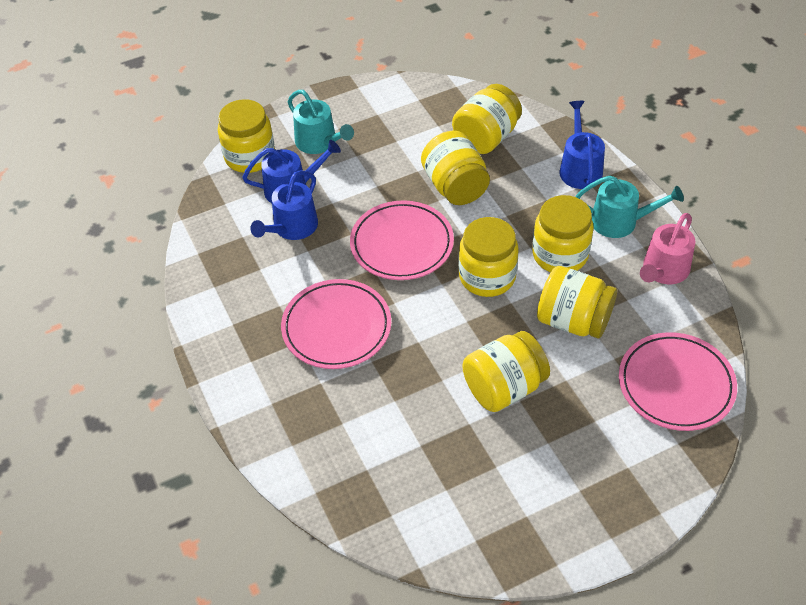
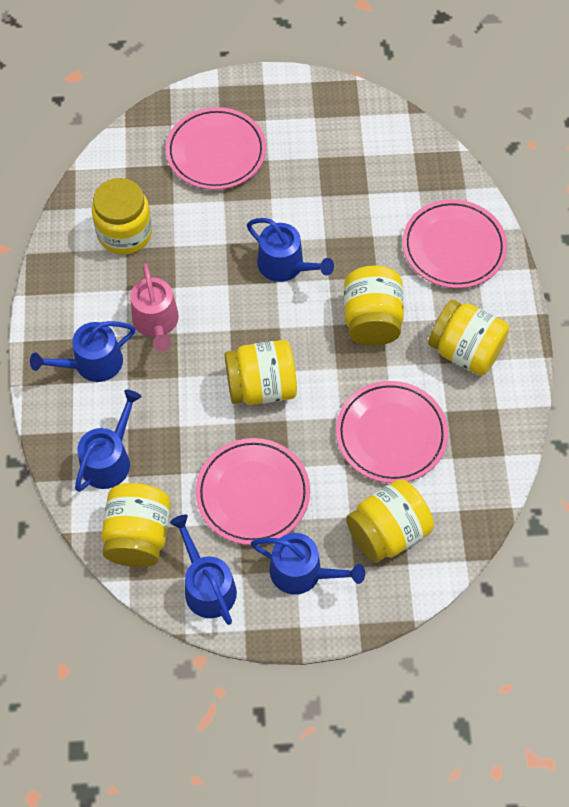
blue watering can: [242,140,341,203] [250,170,318,240] [559,101,605,189] = 3 -> [30,321,135,382] [75,390,142,492] [170,514,237,625] [247,218,334,282] [251,533,365,594] = 5
pink plate: [281,279,391,369] [350,200,454,280] [619,332,737,431] = 3 -> [166,107,266,190] [196,438,310,545] [336,381,448,483] [402,199,507,288] = 4
turquoise watering can: [288,90,354,154] [575,176,684,238] = 2 -> none = 0
yellow jar: [218,99,275,173] [421,131,490,205] [452,84,522,154] [459,217,519,297] [462,331,550,412] [532,195,594,272] [537,266,617,339] = 7 -> [92,178,152,255] [101,483,171,567] [225,340,297,405] [344,266,404,346] [346,479,434,563] [428,300,510,376] = 6

